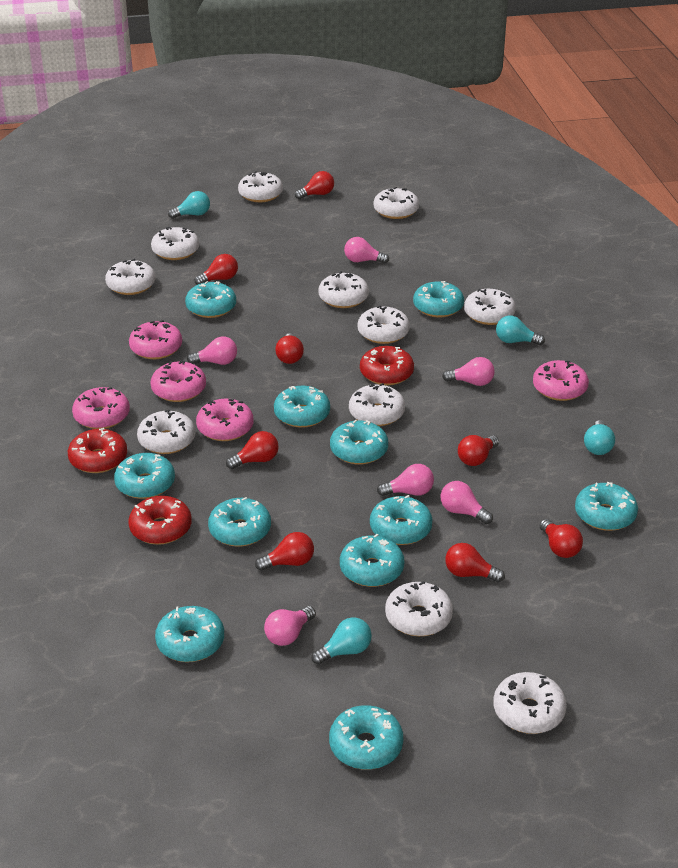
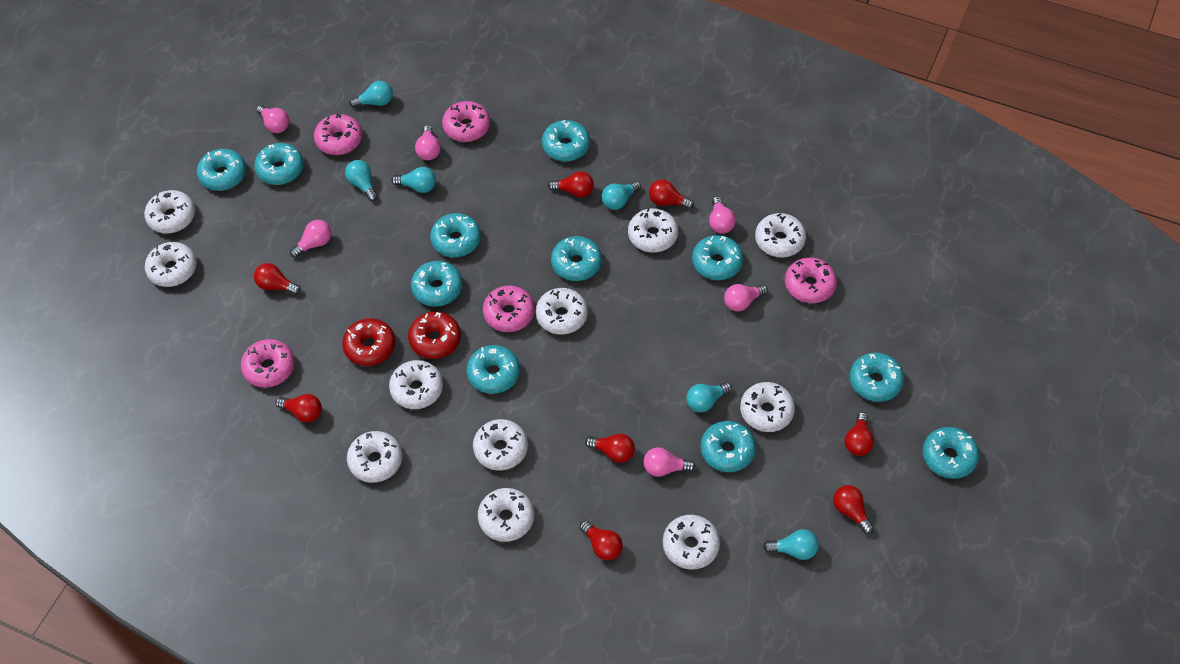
red donut: [68,428,127,473] [128,496,192,545] [360,346,414,385] = 3 -> [342,318,395,366] [408,311,461,359] = 2
turquoise light bulb: [168,191,210,219] [311,617,372,665] [496,316,545,345] [584,420,615,455] = 4 -> [345,160,378,201] [349,81,393,108] [391,167,436,193] [602,181,641,210] [686,382,732,412] [763,529,819,560] = 6

